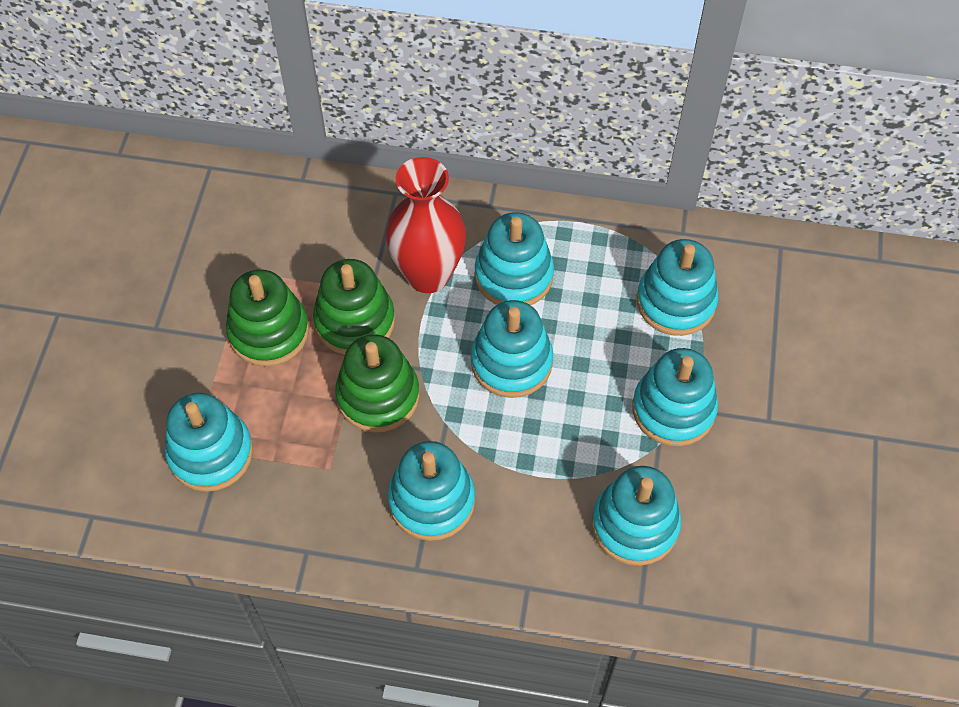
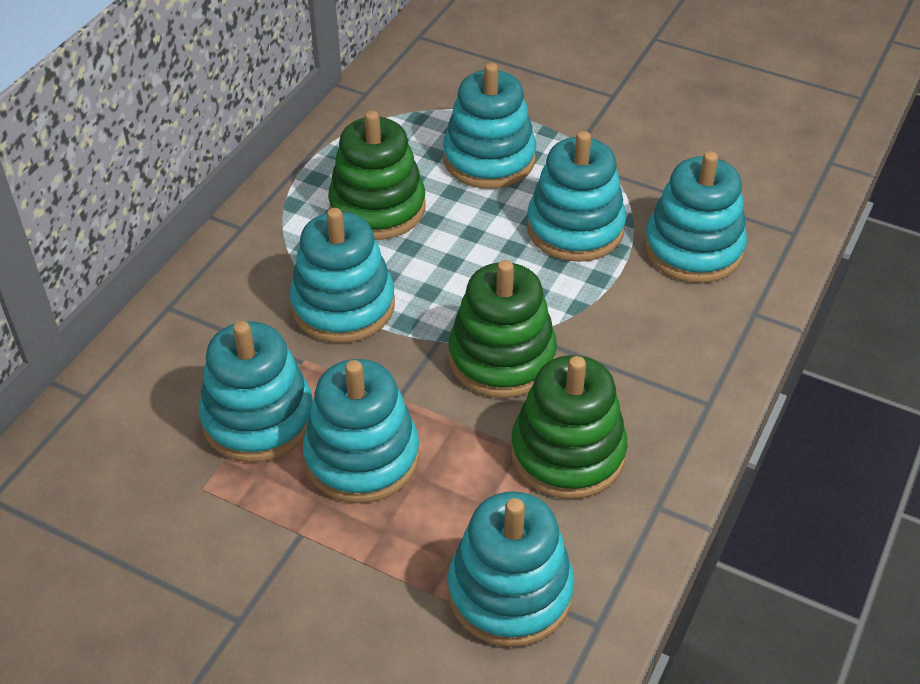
red vase: [385,157,466,293] = 1 -> none = 0

